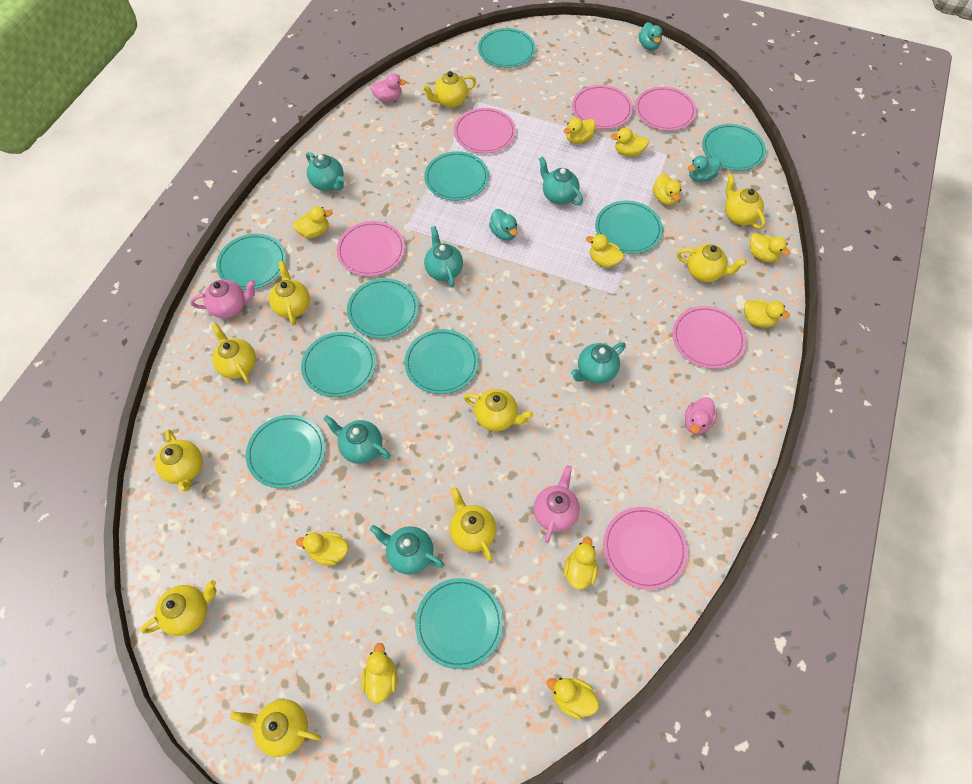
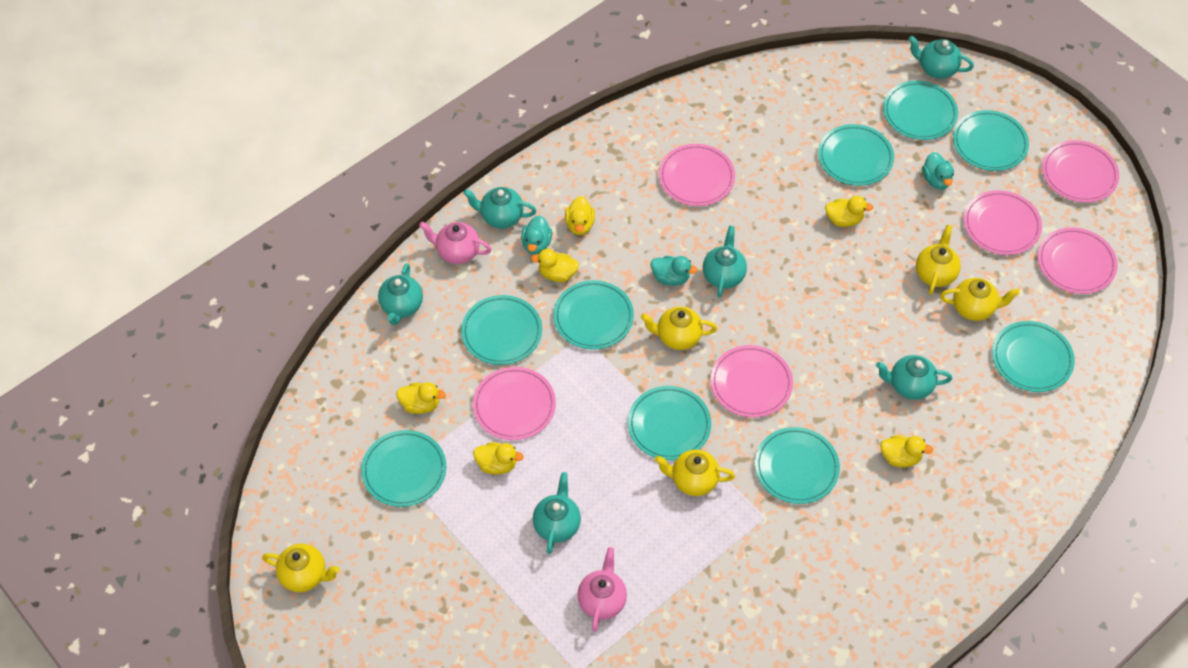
pink duck: [370,73,406,102] [685,397,717,434] = 2 -> none = 0
turquoise plate: [216,234,286,290] [246,415,325,488] [301,332,376,397] [347,278,418,339] [404,329,479,394] [415,578,503,669] [424,151,489,201] [478,28,536,68] [595,200,663,254] [702,124,766,171] = 10 -> [361,430,446,507] [461,295,542,365] [553,280,634,350] [628,386,711,460] [755,427,840,504] [818,124,894,186] [883,80,958,140] [953,110,1029,171] [992,321,1075,392] = 9
yellow duck: [293,206,333,238] [296,532,348,566] [361,643,397,703] [547,678,599,720] [564,118,596,144] [564,537,598,590] [586,234,624,268] [611,128,649,157] [653,173,681,205] [744,300,790,328] [750,233,790,262] = 11 -> [396,382,446,414] [473,442,524,475] [531,249,579,282] [565,196,595,235] [825,196,874,227] [880,435,933,467] = 6
yellow teapot: [141,580,216,636] [155,429,203,492] [211,323,256,384] [230,699,321,757] [269,261,310,326] [422,71,476,108] [450,487,496,561] [464,389,533,431] [677,244,747,282] [725,174,765,229] = 10 -> [262,544,340,592] [641,306,717,350] [655,450,735,496] [916,225,961,295] [940,278,1020,321] = 5

